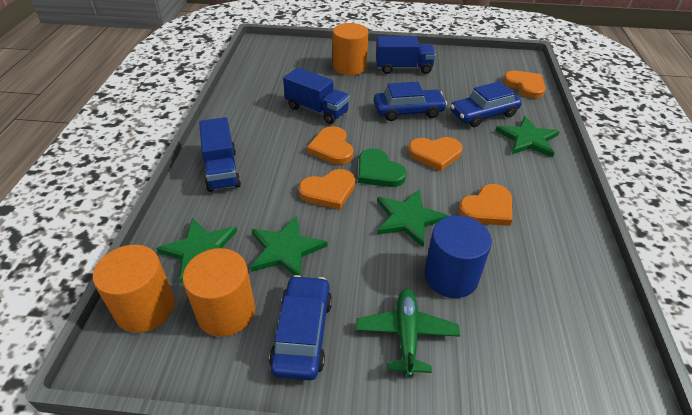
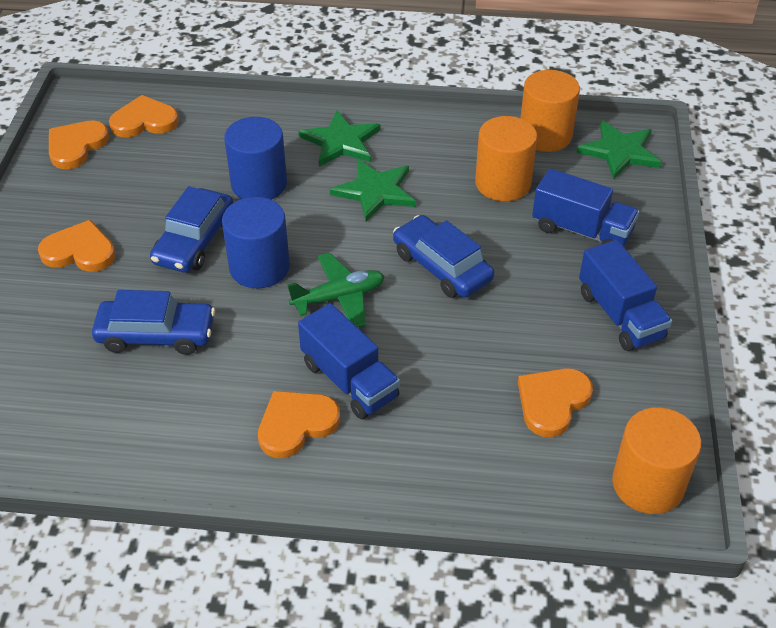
blue cylinder: [424,215,492,298] = 1 -> [222,197,290,288] [224,117,287,200] = 2
green heart: [358,148,407,187] = 1 -> none = 0
green star: [156,218,237,284] [250,216,327,277] [377,190,449,247] [496,116,560,158] = 4 -> [299,110,381,167] [330,159,416,222] [576,120,662,180] = 3

